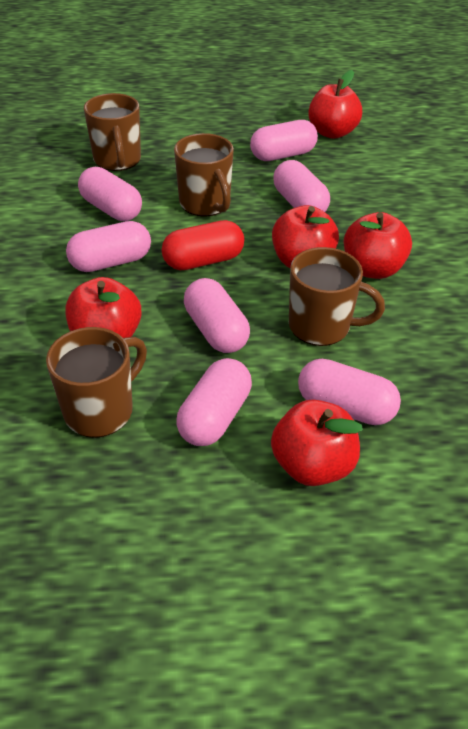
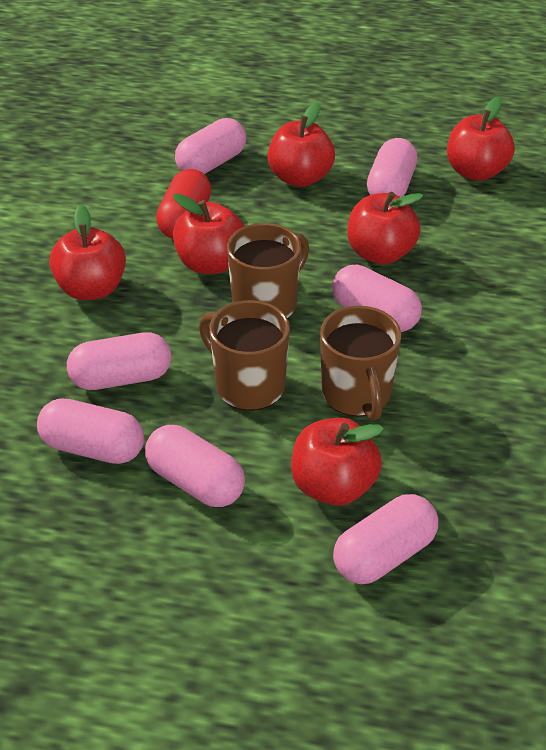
brown mug: [46,327,147,438] [84,93,141,171] [174,133,234,217] [289,247,385,346] = 4 -> [199,300,290,411] [227,223,309,319] [320,306,401,421] = 3
red apple: [66,277,142,338] [271,399,363,486] [272,205,339,268] [308,70,362,139] [344,212,412,279] = 5 -> [49,204,126,300] [173,193,245,274] [268,102,335,187] [291,418,384,506] [347,192,423,264] [447,97,515,181] = 6

